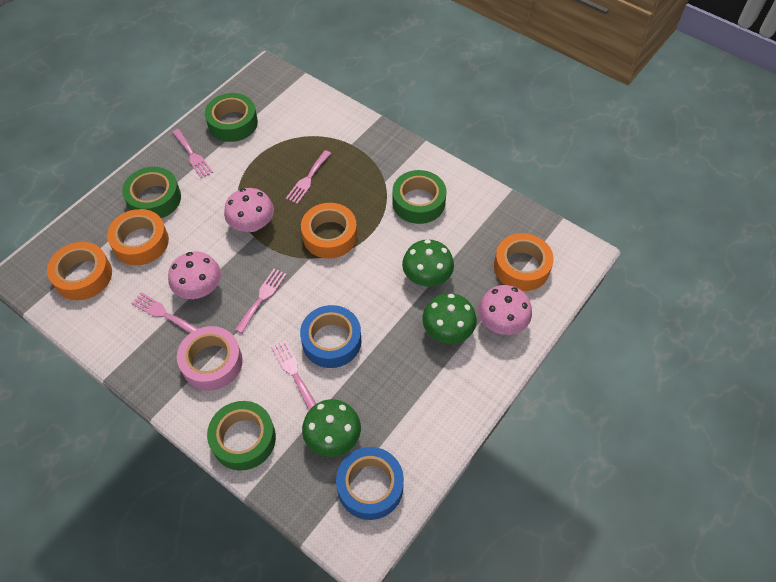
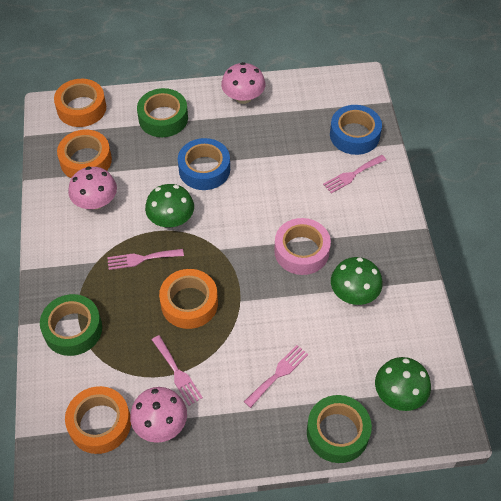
green tape: [122,167,181,218] [205,93,258,142] [207,401,276,470] [392,170,446,224] = 4 -> [40,294,102,356] [137,88,188,137] [307,395,372,463] = 3
pink fork: [131,292,199,333] [172,129,213,178] [235,268,287,333] [271,340,316,410] [286,150,331,204] = 5 -> [107,249,184,270] [152,335,203,406] [244,345,308,408] [323,155,386,193] = 4

